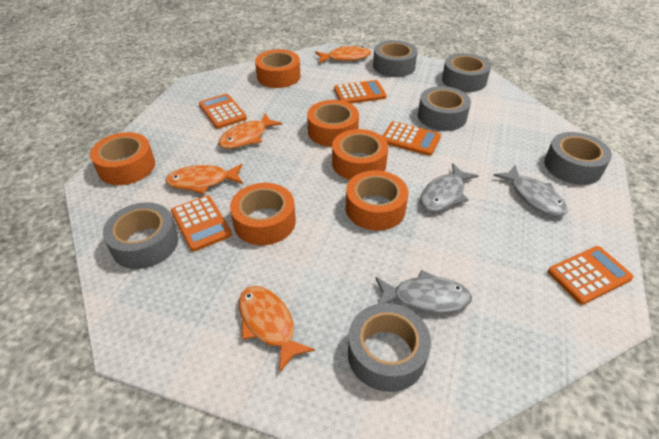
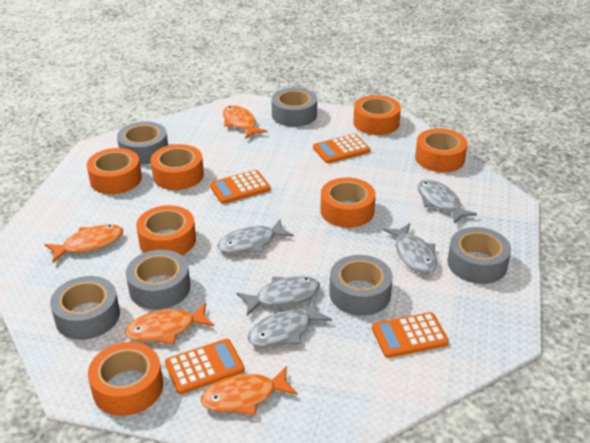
grey fish: [375,270,472,313] [420,163,479,212] [493,165,567,217] = 3 -> [217,219,294,254] [237,276,320,316] [247,299,332,347] [383,223,437,274] [417,180,477,224] = 5
orange calculator: [171,195,232,252] [199,94,247,129] [334,80,387,104] [383,121,441,156] [548,246,634,305] = 5 -> [165,339,244,394] [210,170,270,204] [313,134,370,163] [372,312,449,358] = 4
orange tape: [90,132,155,185] [230,183,296,245] [255,49,300,88] [307,100,359,147] [332,129,388,180] [346,170,408,231] = 6 -> [87,148,142,194] [88,342,163,416] [136,205,196,255] [151,144,204,190] [320,177,376,228] [353,95,401,135] [415,128,467,172] = 7

